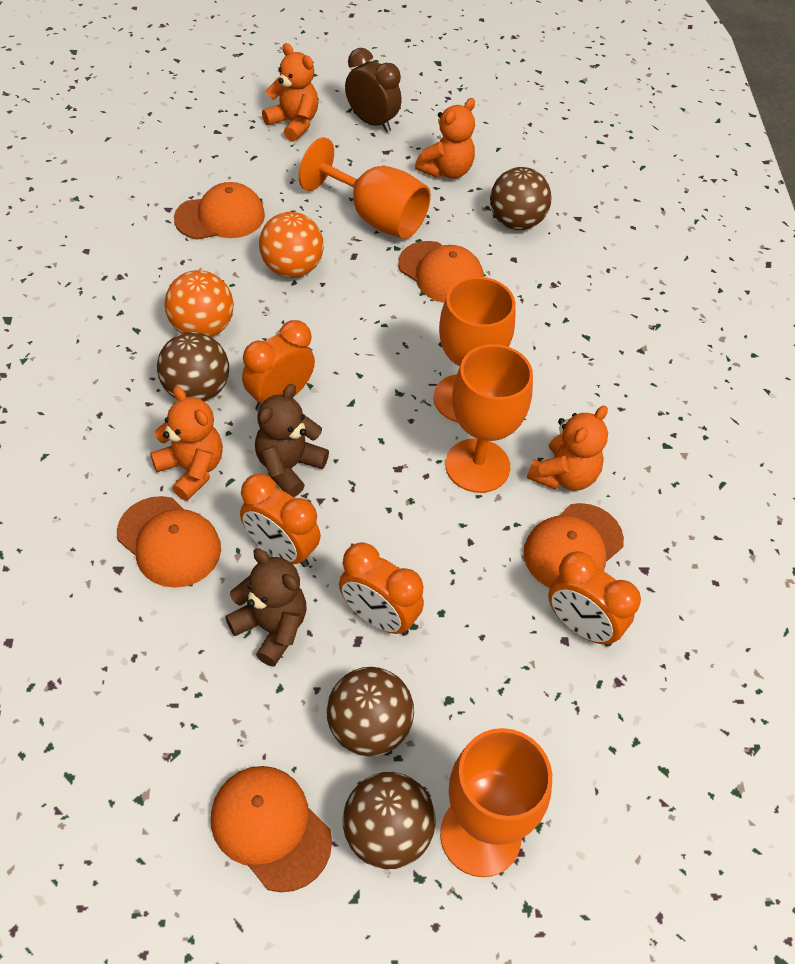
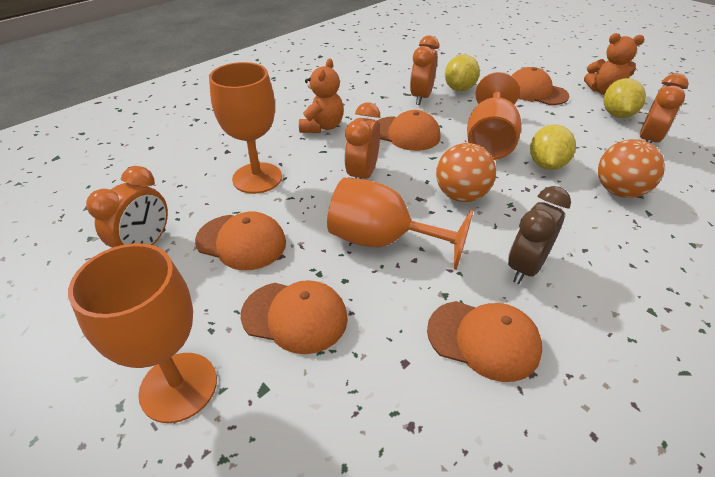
brown ball: [157,332,229,402] [327,667,414,756] [343,772,436,869] [490,167,551,230] = 4 -> none = 0
brown teddy bear: [225,548,306,667] [255,384,329,497] = 2 -> none = 0
orange teddy bear: [150,386,223,501] [262,43,318,142] [415,98,475,179] [527,405,608,491] = 4 -> [299,59,344,133] [584,33,645,95] = 2
yellow lemon: none = 0 -> [445,55,480,91] [530,124,576,170] [603,78,646,118] = 3

